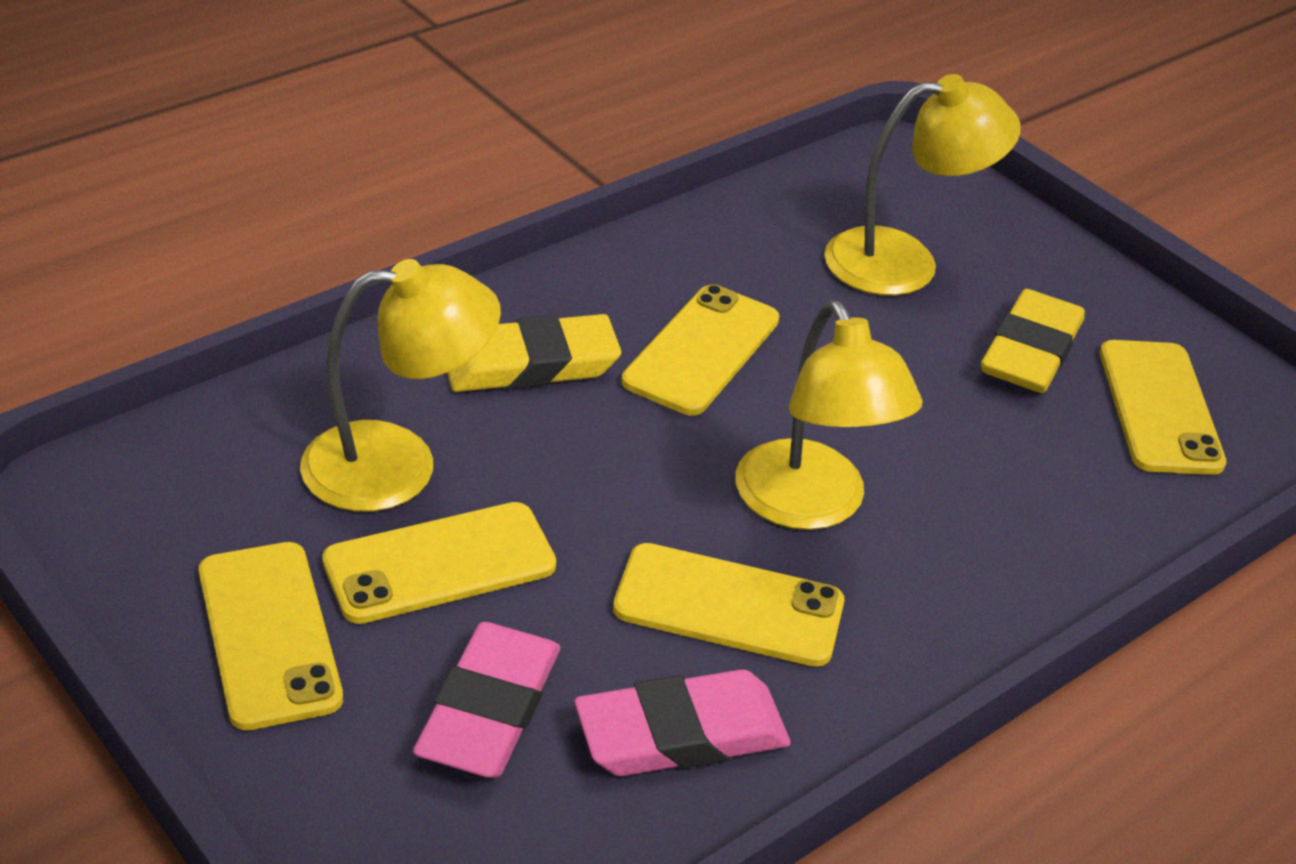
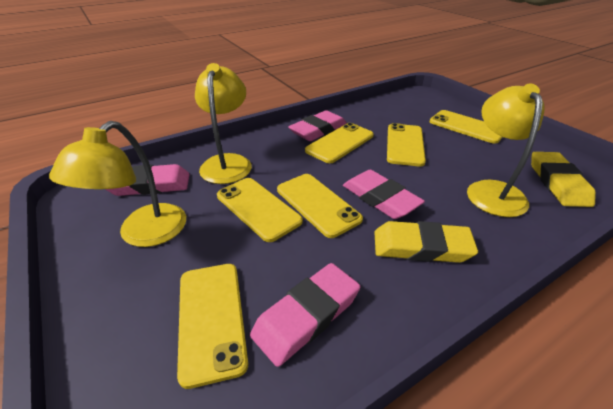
pink eraser: [413,622,560,778] [574,669,791,776] = 2 -> [105,164,190,196] [250,263,360,367] [288,110,347,141] [343,170,425,219] = 4
yellow phone: [199,542,343,730] [322,502,556,624] [613,543,844,667] [621,284,779,416] [1100,340,1227,475] = 5 -> [177,264,248,389] [217,178,303,242] [277,174,363,238] [305,123,374,163] [387,123,426,167] [430,110,503,144] = 6

